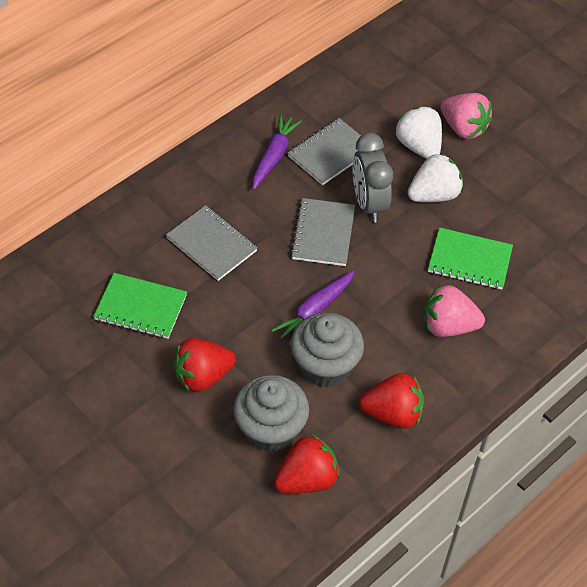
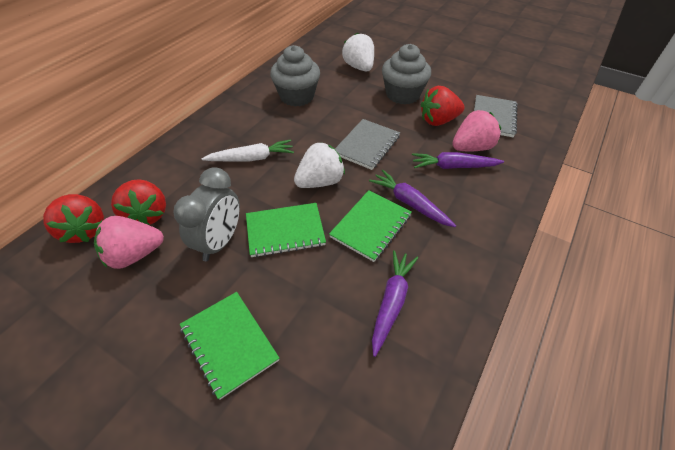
green notebook: [93,273,187,339] [428,227,513,290] = 2 -> [180,292,279,400] [246,203,326,258] [329,190,412,262] = 3
grey notebook: [166,205,258,281] [288,118,361,185] [291,198,355,266] = 3 -> [335,119,400,170] [474,95,517,137] = 2
purple carrot: [253,114,302,190] [271,270,355,346] = 2 -> [369,170,456,227] [372,250,418,357] [412,152,504,169] = 3
white carrot: none = 0 -> [201,140,294,161] = 1

